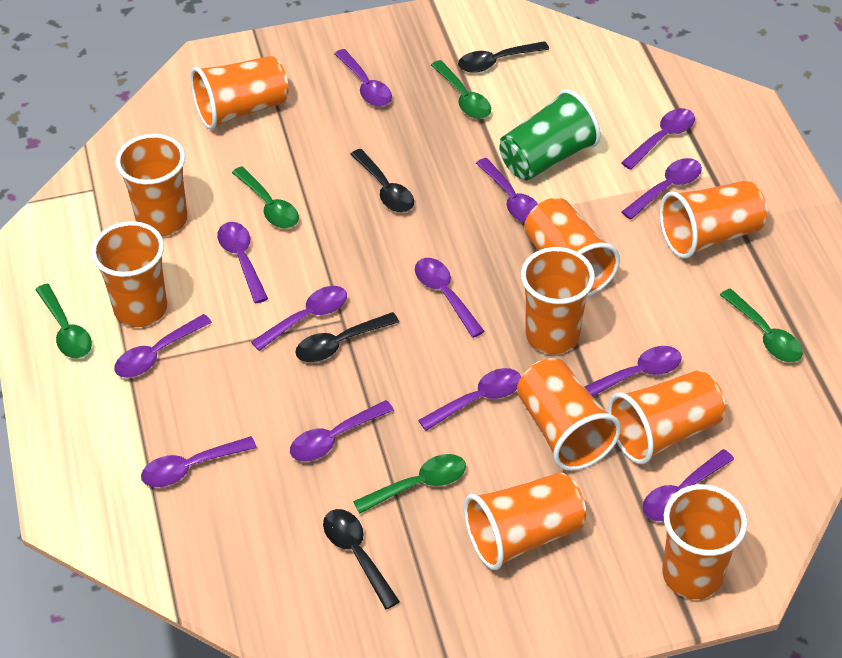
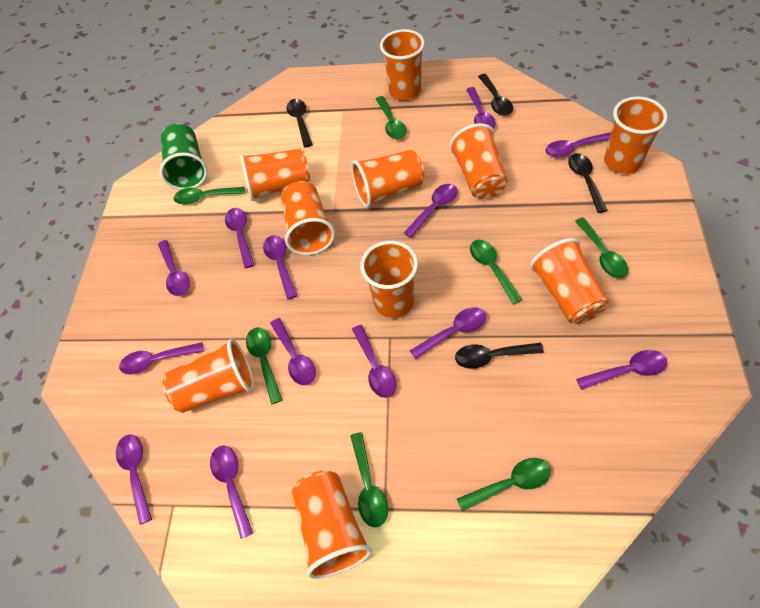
green spoon: [35,284,92,359] [232,167,299,228] [353,454,466,514] [431,60,491,119] [720,289,803,362] = 5 -> [173,187,245,205] [246,327,282,405] [350,432,388,527] [376,96,407,139] [457,458,551,511] [470,240,522,305] [575,217,628,278] = 7

